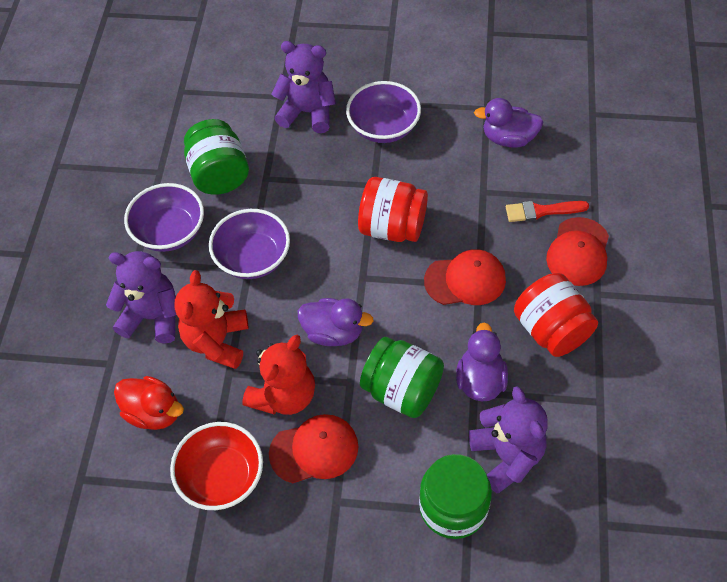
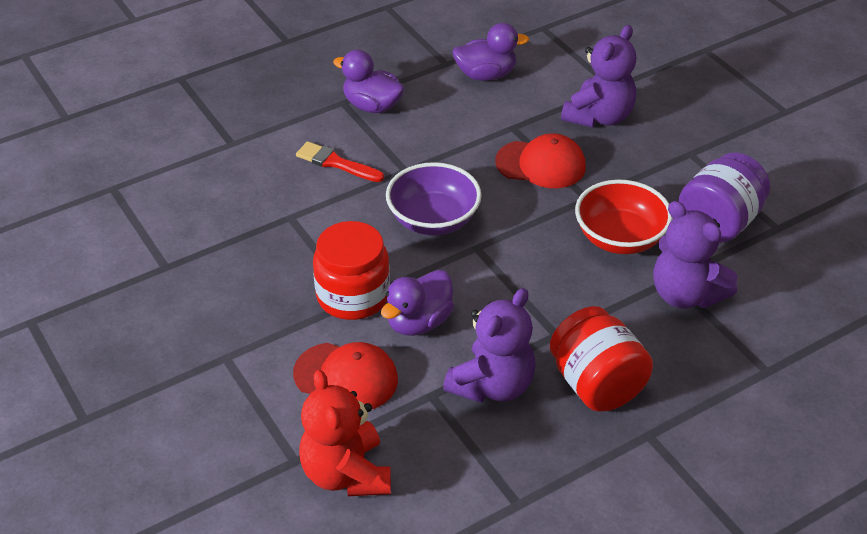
green jar: [184,119,249,195] [360,337,444,418] [419,454,492,539] = 3 -> none = 0
purple bowl: [124,183,204,252] [209,209,290,279] [346,81,421,143] = 3 -> [386,162,482,235] = 1
purple jar: none = 0 -> [678,152,770,243] = 1
red cap: [269,414,359,483] [424,249,506,305] [546,217,609,286] = 3 -> [293,342,398,409] [495,133,586,188] = 2
red duck: [114,376,184,430] = 1 -> none = 0
red teddy bear: [174,270,249,369] [242,335,315,415] = 2 -> [299,370,391,496] = 1

